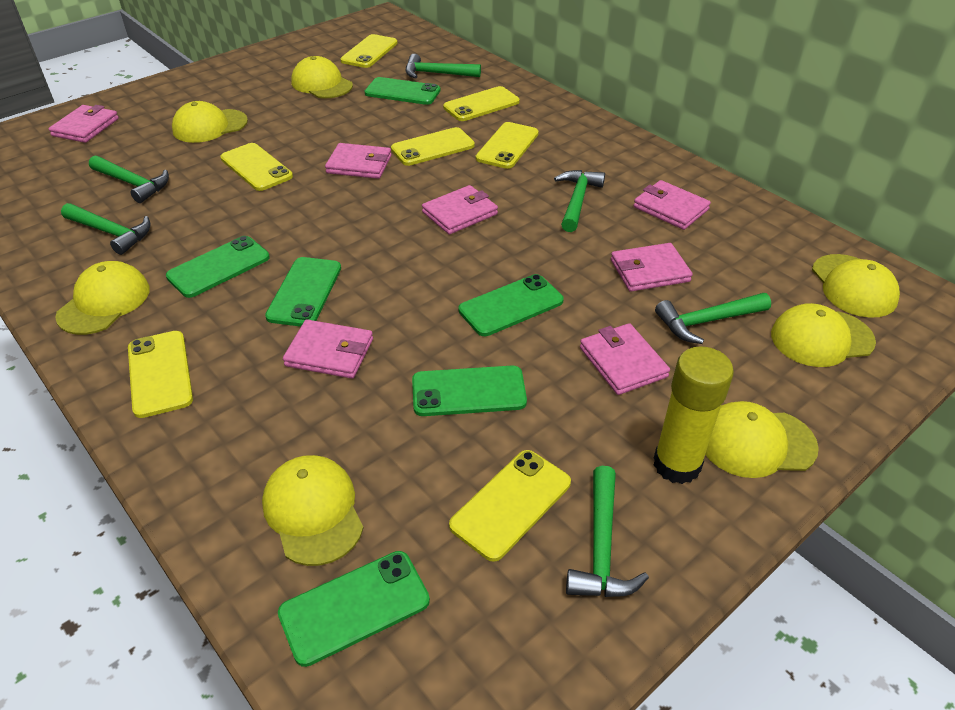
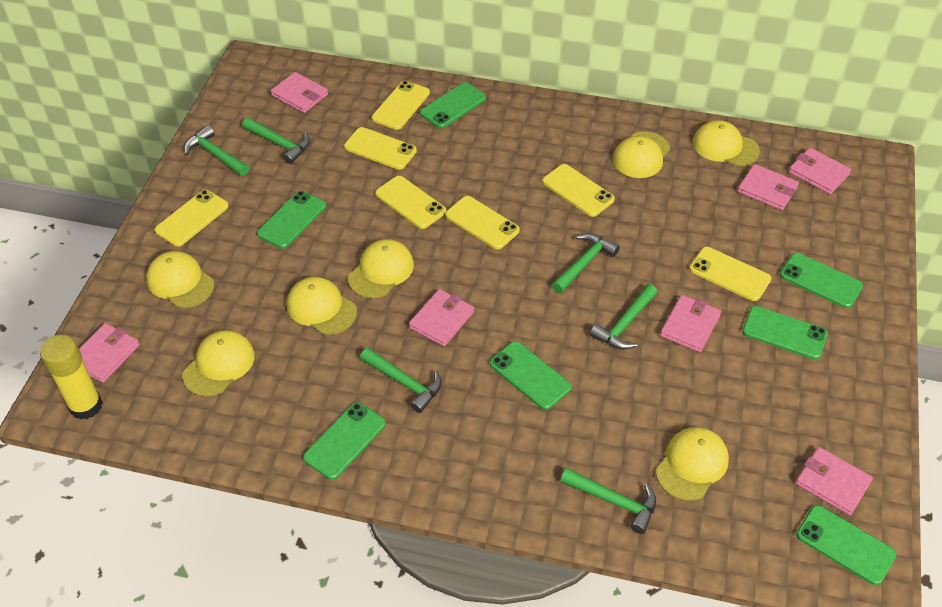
green phone: [166,236,270,298] [265,257,341,327] [278,551,430,667] [365,77,440,105] [412,366,527,416] [458,274,564,336] = 6 -> [257,191,327,249] [303,402,386,480] [420,82,486,128] [490,341,572,410] [742,306,828,360] [780,253,863,308] [796,505,896,585] = 7

